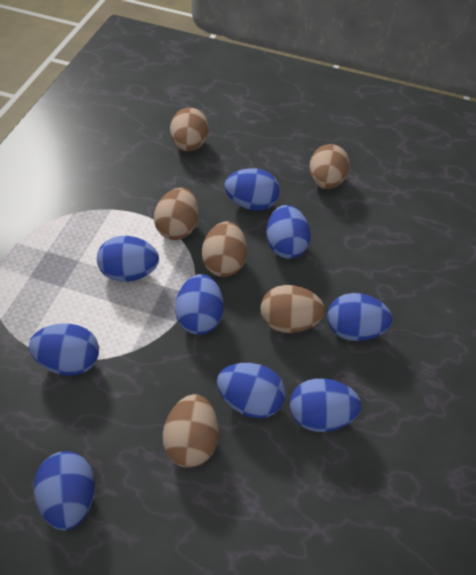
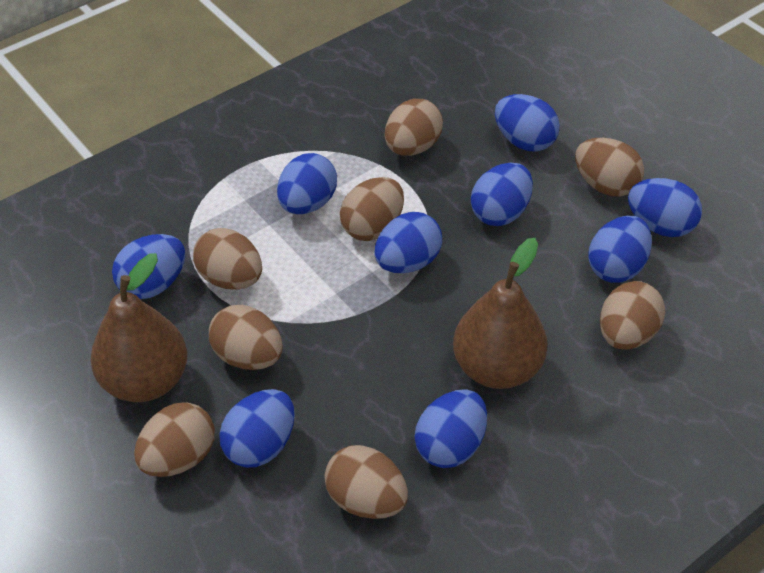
brown egg: [154,188,198,240] [163,394,219,468] [170,108,209,151] [202,222,247,277] [260,285,325,333] [309,144,350,189] = 6 -> [134,402,215,477] [193,228,262,290] [209,305,283,370] [324,445,408,519] [340,177,404,241] [385,99,443,156] [575,138,644,196] [600,281,665,350] = 8
brown pear: none = 0 -> [91,253,187,402] [453,238,548,389] = 2

